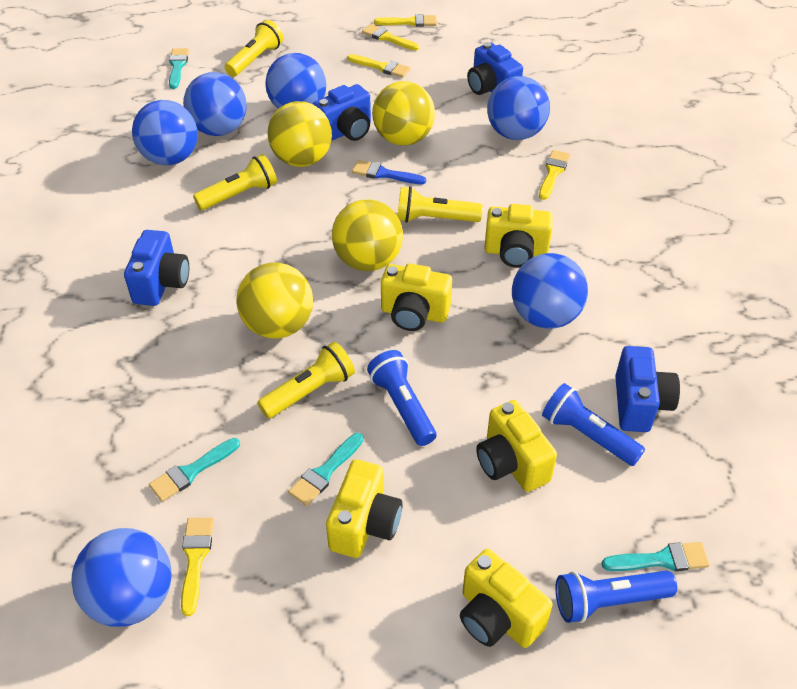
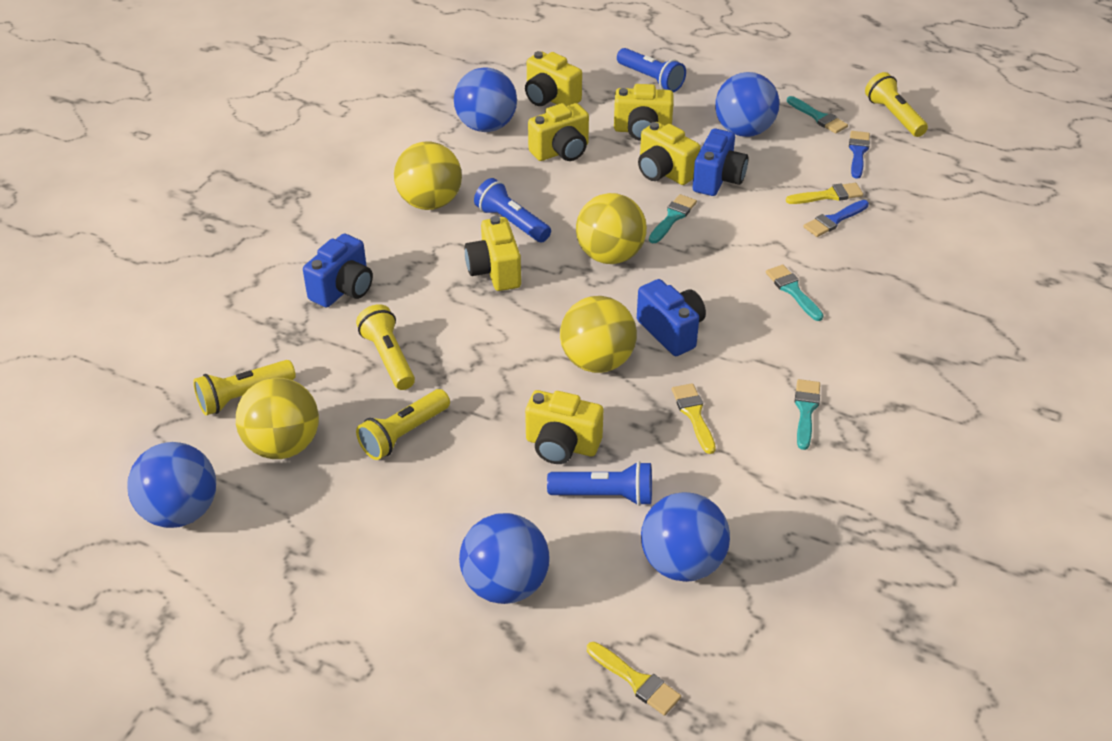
blue ball: [72,528,171,627] [132,100,198,165] [183,72,247,136] [265,53,326,109] [487,76,550,140] [512,253,588,329] = 6 -> [127,442,216,528] [454,67,517,132] [459,513,550,604] [641,492,730,582] [715,72,780,137] = 5
blue brush: [352,160,426,184] = 1 -> [803,200,869,237] [849,131,870,179] = 2
blue camera: [124,230,189,306] [313,84,371,141] [467,42,523,95] [615,346,680,432] = 4 -> [303,233,373,307] [637,279,706,356] [693,128,748,196] = 3
yellow brush: [181,518,214,616] [347,54,410,78] [362,24,419,51] [374,14,437,27] [539,150,570,200] = 5 -> [587,642,681,716] [672,383,716,454] [786,183,863,204] = 3
yellow camera: [326,459,403,558] [381,263,452,331] [460,549,553,648] [476,400,557,492] [484,204,553,268] = 5 -> [465,216,521,291] [525,51,582,106] [525,390,603,464] [528,103,589,161] [614,84,674,141] [638,122,701,185] = 6

